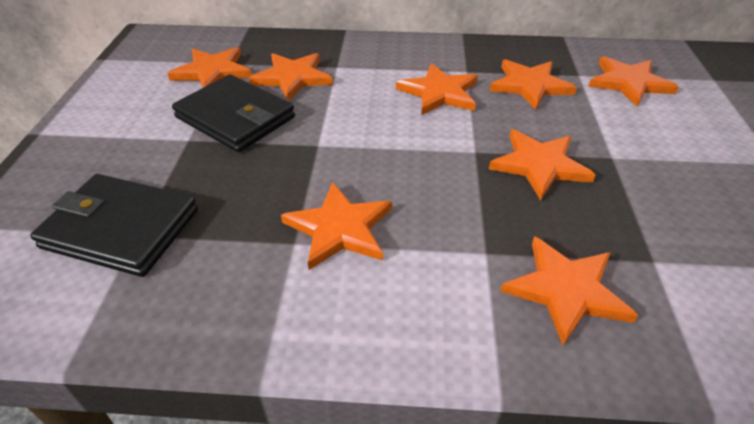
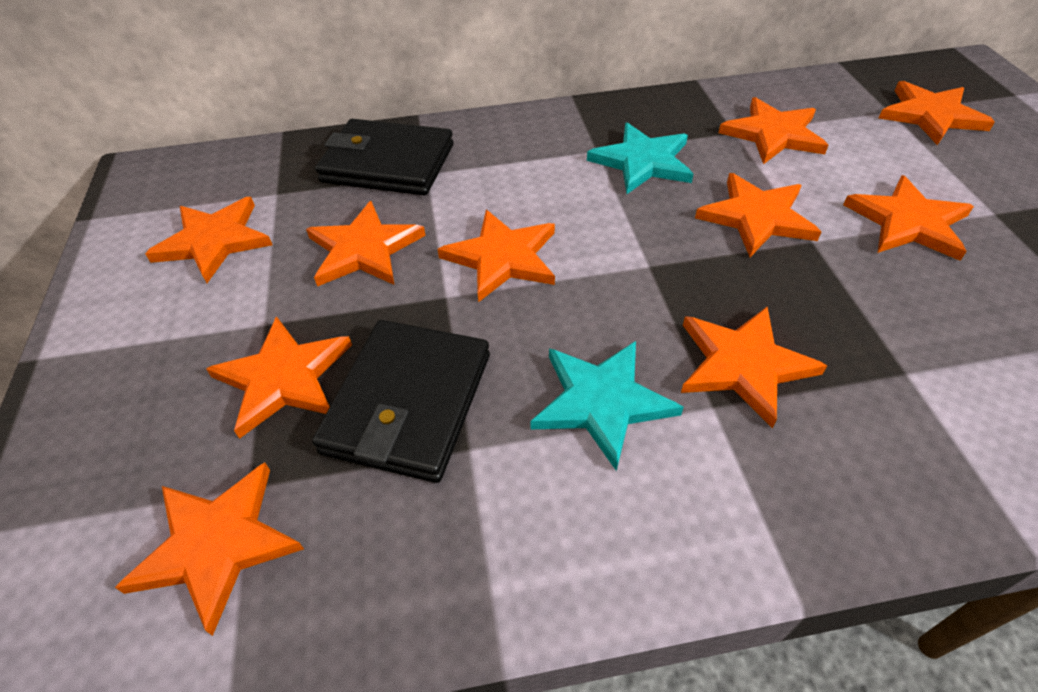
orange star: [167,47,252,88] [249,53,333,101] [281,182,392,270] [396,63,478,115] [489,59,577,110] [489,129,596,200] [500,236,638,346] [588,56,679,107] = 8 -> [115,462,304,636] [145,197,272,283] [206,316,352,439] [306,201,426,287] [437,210,555,302] [681,307,827,428] [695,173,821,257] [718,97,828,164] [843,175,974,261] [879,81,995,145] = 10
turquoise star: none = 0 -> [530,341,684,471] [587,123,693,194] = 2

